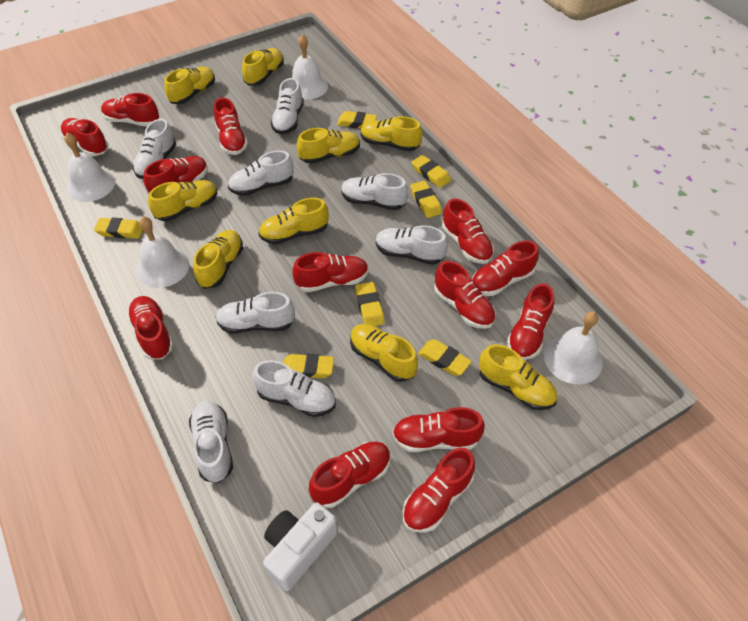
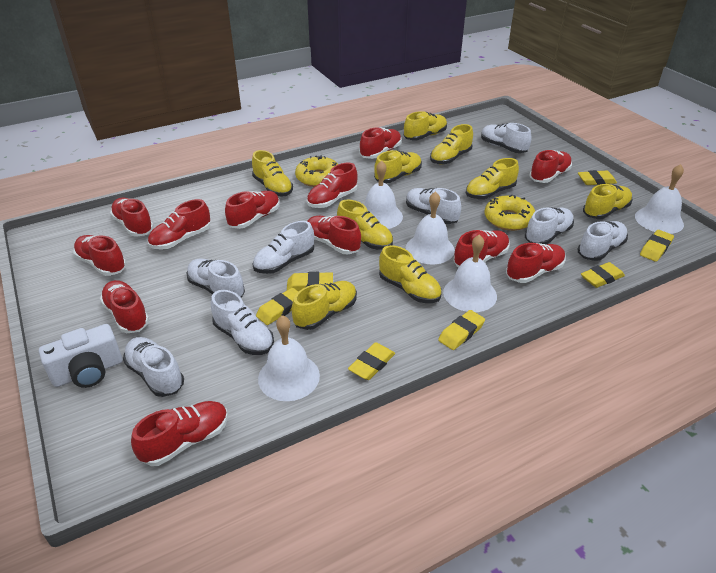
red shoe: [61,118,109,156] [101,93,159,127] [127,296,173,360] [143,156,208,193] [214,98,248,155] [292,252,369,292] [309,442,391,508] [392,407,485,452] [403,448,475,533] [434,261,496,329] [442,198,494,264] [472,240,539,296] [507,283,554,360] = 13 -> [73,235,126,276] [100,280,149,333] [110,198,154,237] [131,401,228,466] [148,199,210,250] [225,191,280,229] [307,162,358,208] [308,216,361,254] [360,128,402,159] [453,230,510,267] [506,243,565,283] [530,150,572,183] = 12
white bell: [65,133,115,202] [136,216,189,288] [292,34,328,100] [544,311,603,384] = 4 -> [258,315,320,401] [365,160,403,229] [406,191,455,264] [443,234,497,312] [635,164,684,234] = 5
yellow donut: none = 0 -> [295,155,338,187] [485,194,535,231] = 2

